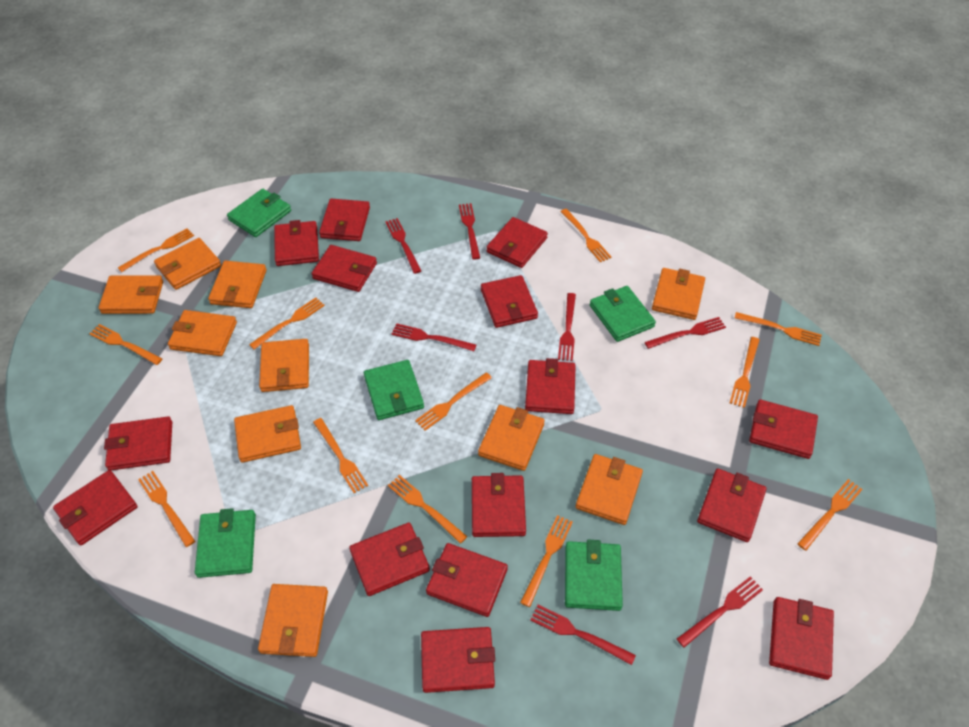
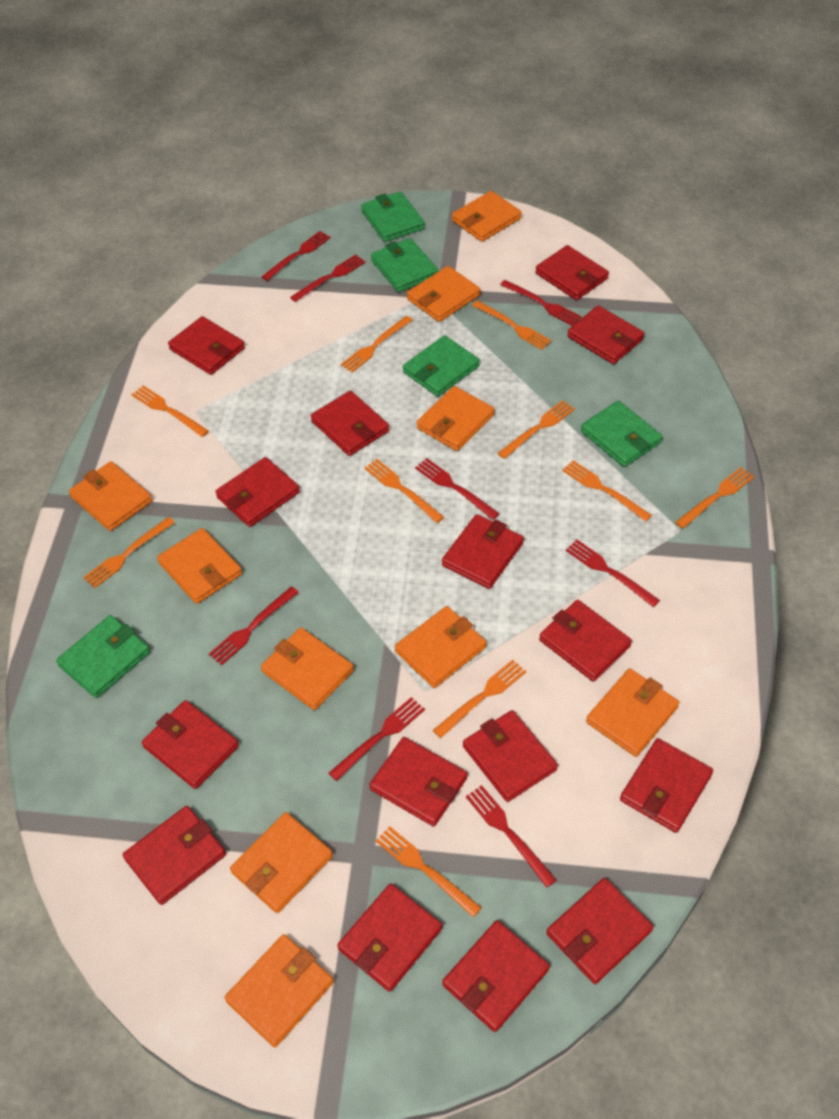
orange fork: [89,324,162,365] [118,228,194,272] [138,471,195,547] [249,298,325,349] [313,418,368,493] [388,475,468,544] [415,372,492,431] [520,515,573,607] [560,209,612,262] [730,337,760,408] [735,312,822,346] [797,479,862,551] = 12 -> [83,517,175,588] [132,385,209,437] [340,316,413,373] [364,459,444,523] [376,826,482,917] [433,660,526,738] [472,300,552,350] [497,400,575,459] [562,460,652,522] [675,467,754,529] = 10
red fork: [385,218,421,274] [391,323,476,351] [459,203,480,260] [530,605,636,665] [558,293,576,361] [645,317,726,349] [677,576,763,648] = 7 -> [209,586,299,665] [261,231,331,281] [290,255,366,302] [328,697,425,781] [415,458,500,520] [466,785,556,888] [500,280,581,326] [566,540,660,607] = 8

